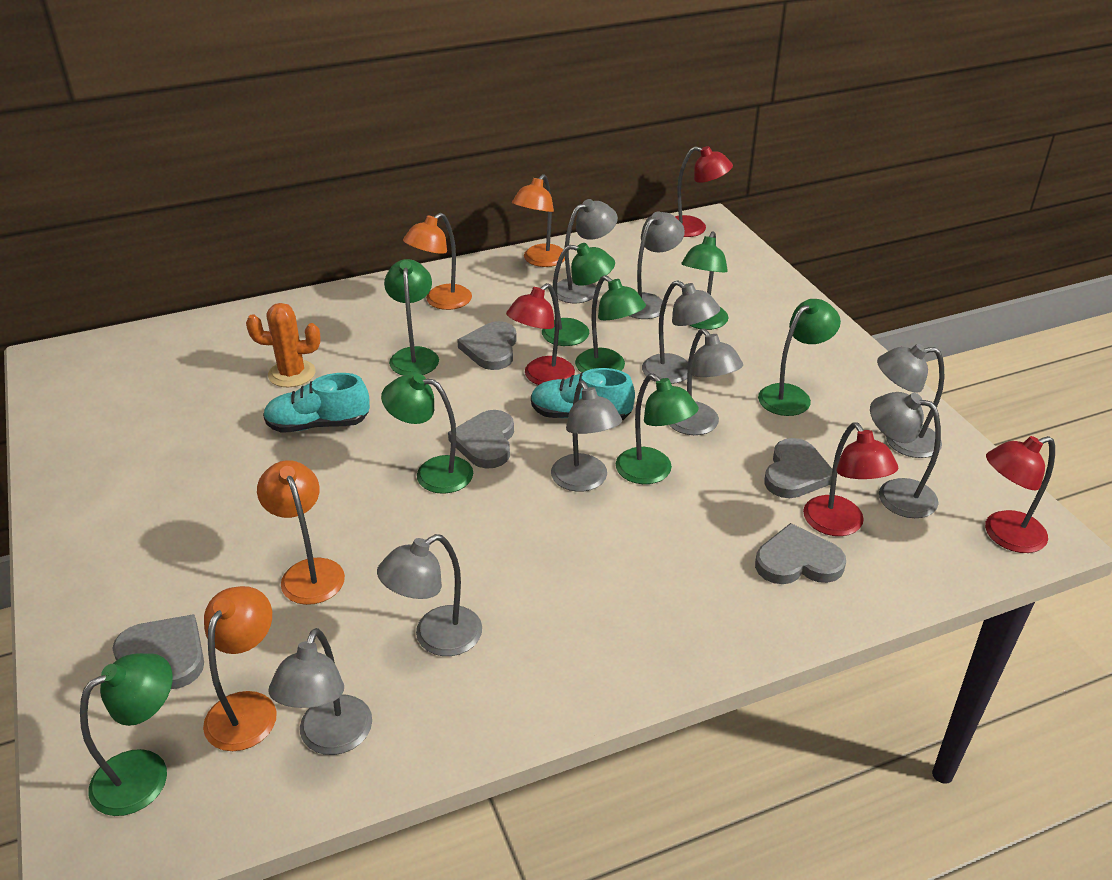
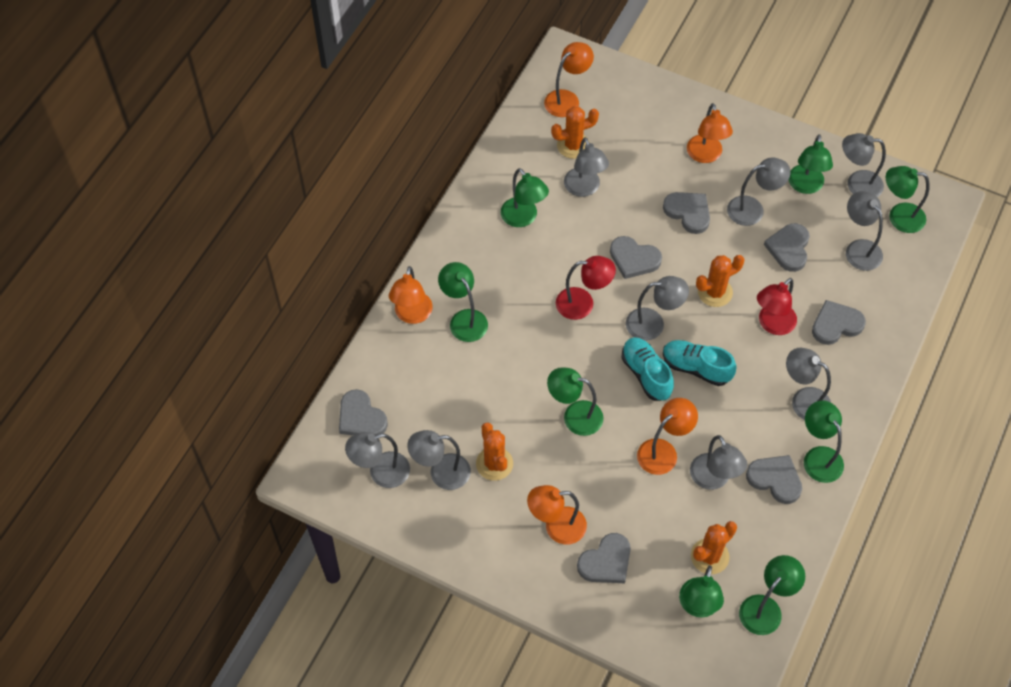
grey heart: [112,614,204,689] [448,410,514,469] [457,321,517,370] [755,523,846,584] [764,438,833,498] = 5 -> [339,389,388,436] [577,533,631,583] [610,236,662,279] [663,192,710,234] [746,455,802,504] [764,223,810,272] [812,300,866,345] = 7
orange cactus: [246,303,321,387] = 1 -> [476,422,513,481] [551,106,599,159] [691,521,737,574] [696,255,745,307] = 4
orange lamp: [203,586,277,751] [257,460,345,605] [403,213,472,310] [512,174,565,267] = 4 -> [389,266,433,324] [527,485,587,544] [544,42,594,117] [637,398,698,475] [687,103,733,163] = 5
red lamp: [506,283,575,385] [675,146,733,237] [803,422,898,536] [985,436,1055,553] = 4 -> [556,256,616,320] [757,278,797,335] = 2

